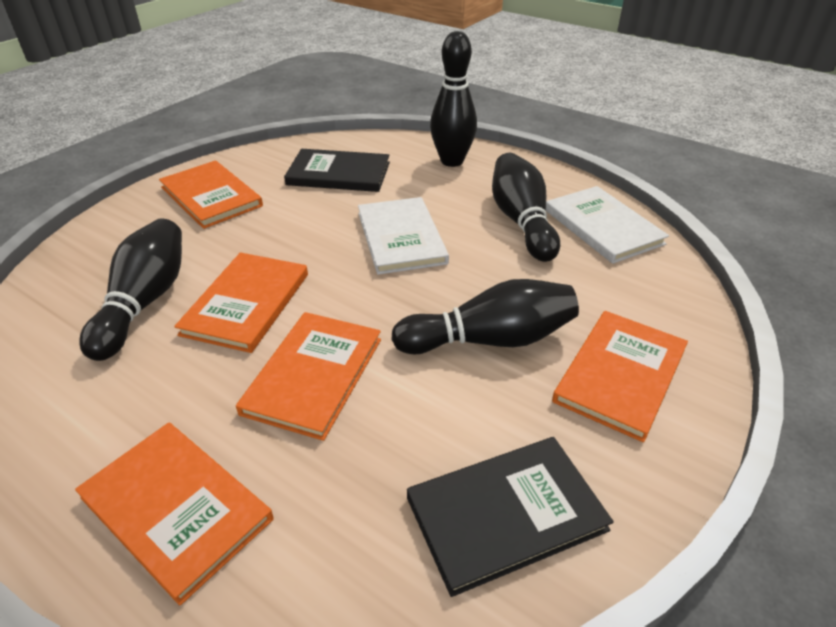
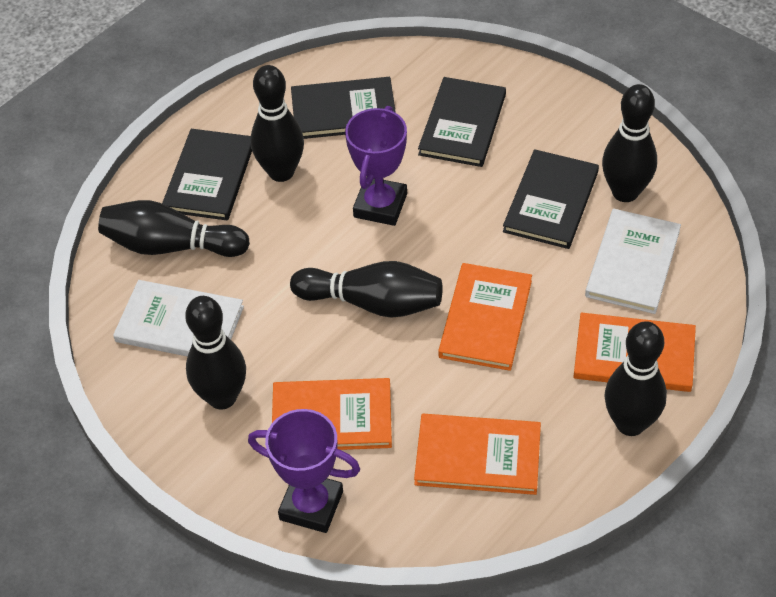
black book: [284,149,390,192] [407,437,614,597] = 2 -> [162,129,252,220] [291,77,396,139] [418,77,506,167] [503,149,599,249] = 4
black bowling pin: [79,218,182,361] [391,279,579,354] [430,31,477,167] [492,153,560,262] = 4 -> [98,200,250,257] [185,296,246,410] [251,65,304,182] [290,261,443,318] [602,84,657,202] [604,321,667,436] = 6
orange book: [75,423,274,605] [159,160,263,229] [174,252,308,353] [236,312,381,441] [552,311,688,442] = 5 -> [272,378,392,450] [414,414,541,495] [438,263,532,371] [573,313,696,392] = 4
purple trophy: none = 0 -> [248,409,360,533] [345,106,407,226] = 2

